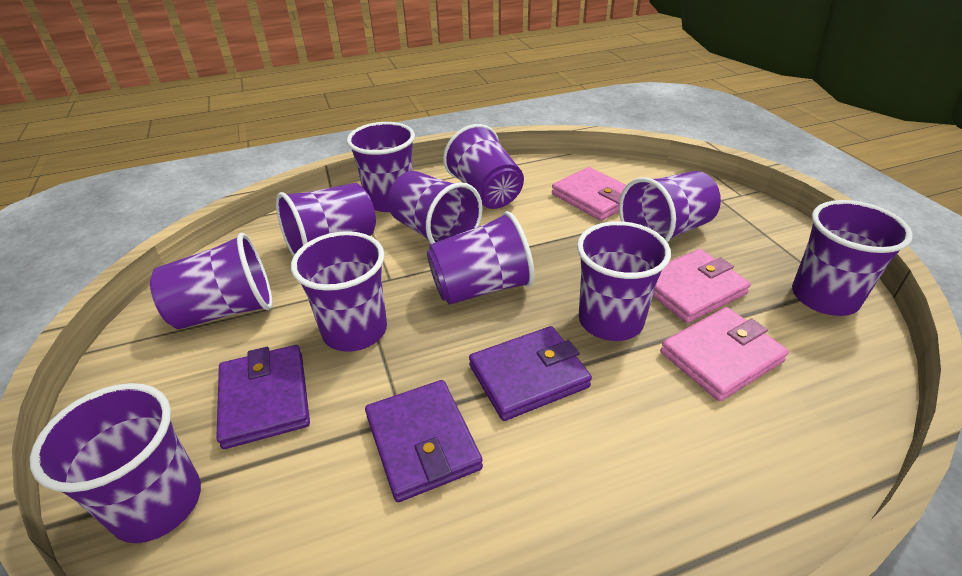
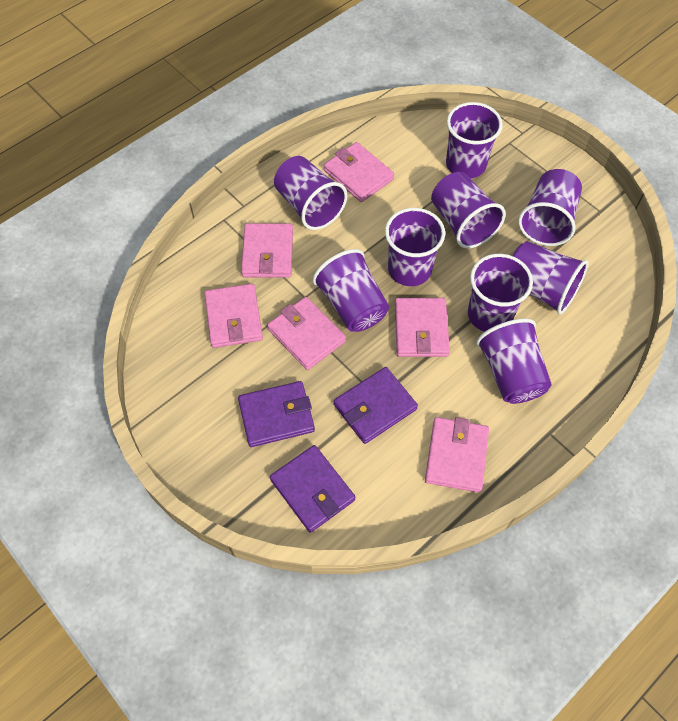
pink wallet: [552,167,626,221] [653,249,751,323] [660,307,789,401] = 3 -> [205,284,263,348] [241,223,293,278] [267,297,346,370] [324,142,394,202] [395,298,450,357] [425,417,489,493] = 6
purple cup: [30,383,201,543] [150,233,273,330] [276,183,376,256] [291,231,387,352] [347,122,415,212] [388,171,483,244] [427,211,535,305] [443,124,524,209] [577,221,671,341] [619,171,721,242] [792,200,913,316] = 11 -> [274,156,347,230] [313,249,389,332] [385,208,445,286] [431,172,506,248] [446,102,503,178] [468,254,533,332] [476,318,552,404] [512,241,588,314] [518,169,582,246] = 9

